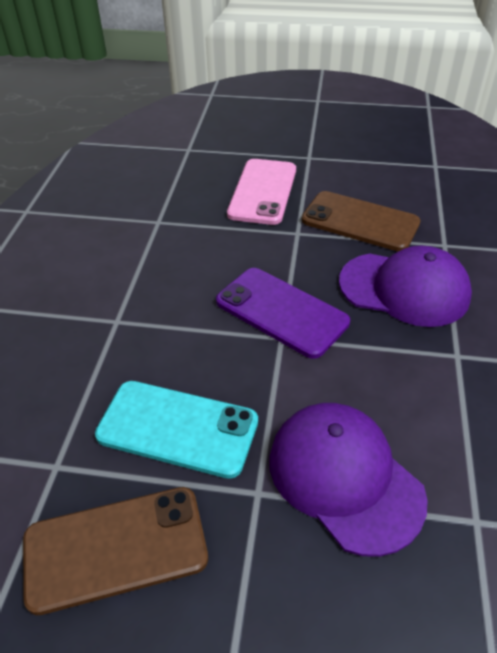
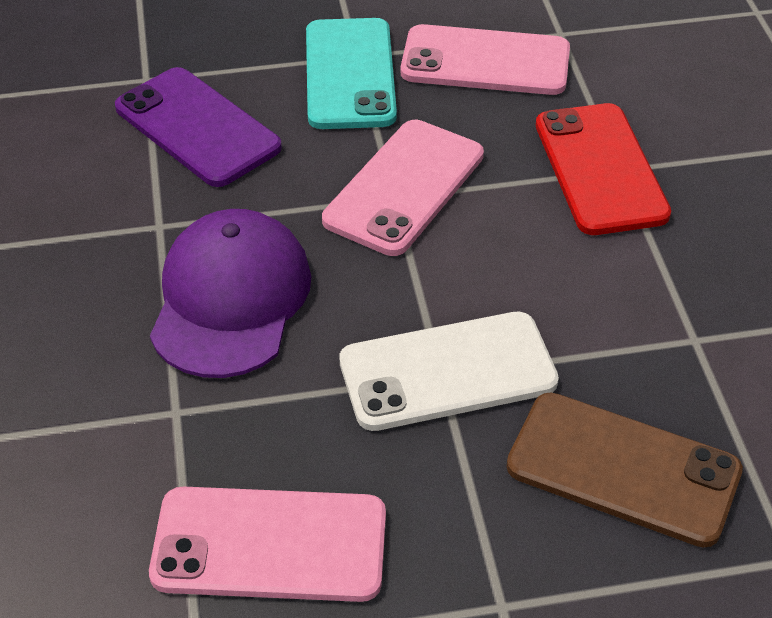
brown phone: [23,487,208,615] [302,191,421,251] = 2 -> [506,392,743,548] = 1
pink phone: [227,159,296,225] = 1 -> [149,487,386,602] [322,120,484,256] [401,24,570,95] = 3
purple cap: [269,403,428,557] [339,245,472,327] = 2 -> [150,209,311,378] = 1
red phone: none = 0 -> [536,103,671,235] = 1
white phone: none = 0 -> [339,311,559,431] = 1

